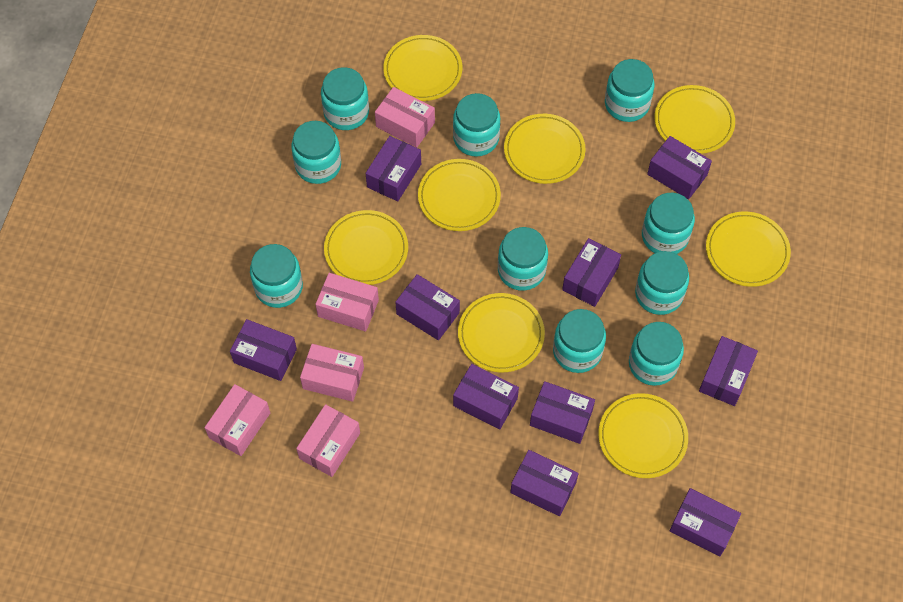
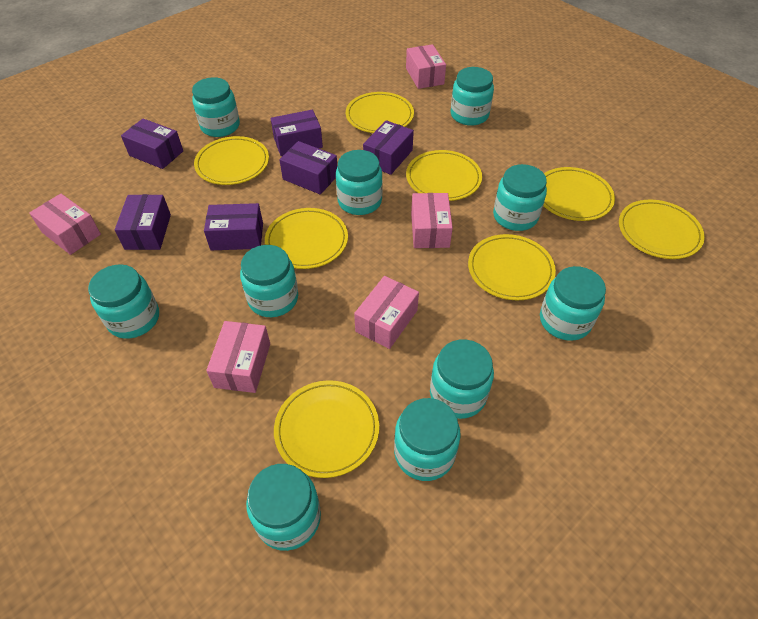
purple box: [230,319,297,381] [365,136,421,201] [395,274,460,340] [453,364,519,430] [510,450,579,516] [530,381,595,444] [562,238,621,307] [647,136,712,199] [669,488,741,556] [699,336,758,406] = 10 -> [115,194,171,250] [121,118,183,169] [204,203,263,250] [271,110,323,156] [279,141,337,194] [363,120,414,175] = 6

